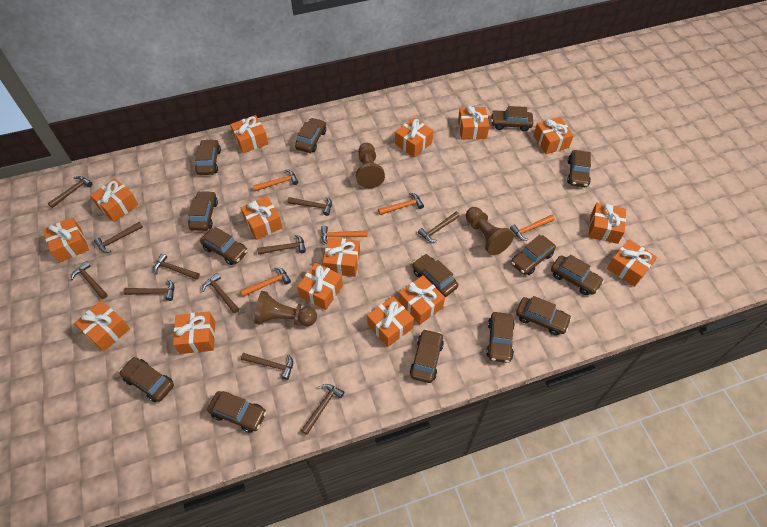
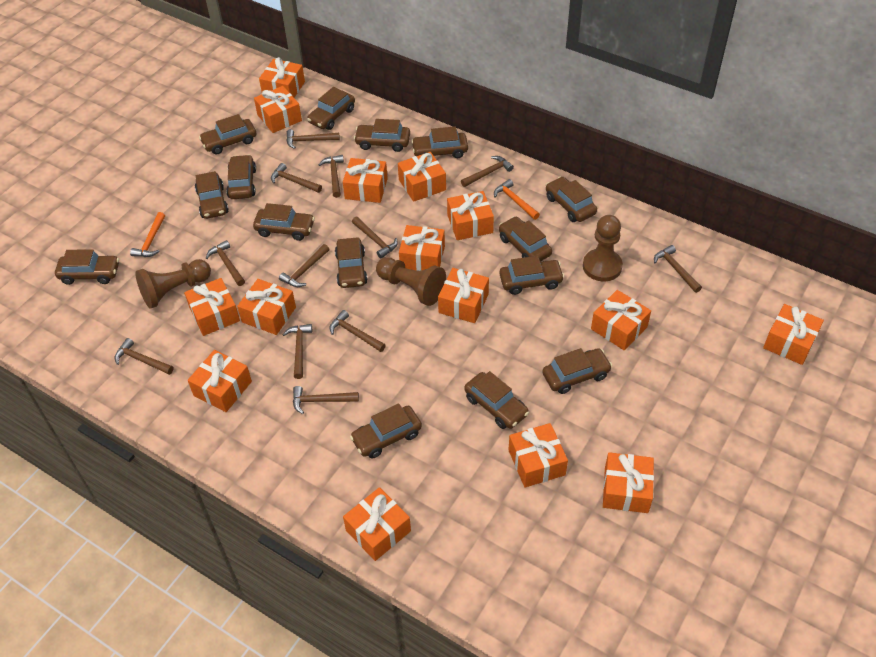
brown car: [119,357,174,402] [188,191,218,231] [195,139,221,175] [200,227,248,265] [207,391,267,433] [295,118,326,153] [410,329,444,383] [412,254,458,297] [486,312,515,363] [491,106,533,131] [511,235,556,275] [516,296,572,336] [551,255,604,295] [567,150,591,187] = 14 -> [55,249,119,285] [195,171,229,219] [199,114,257,155] [226,155,256,199] [253,203,315,241] [307,87,355,130] [335,237,368,288] [350,403,422,458] [354,119,410,152] [411,126,468,158] [464,371,529,429] [499,216,552,262] [499,256,564,295] [542,348,612,394] [546,176,597,222] = 15
brown hammer: [48,176,92,208] [71,261,108,299] [94,222,143,253] [124,279,174,301] [153,253,200,280] [202,273,239,314] [241,353,293,380] [257,234,306,255] [287,197,332,216] [301,384,344,435] [418,212,460,242] = 11 -> [115,338,174,375] [206,240,245,286] [271,163,322,193] [279,244,329,287] [282,324,312,379] [287,129,340,149] [293,386,359,414] [318,155,344,198] [330,310,386,352] [352,217,398,258] [461,156,514,187] [654,245,702,293] = 12
orange hammer: [240,267,291,297] [253,170,298,191] [321,226,367,244] [378,193,424,215] [510,215,555,241] = 5 -> [130,212,165,257] [494,179,540,220] = 2

